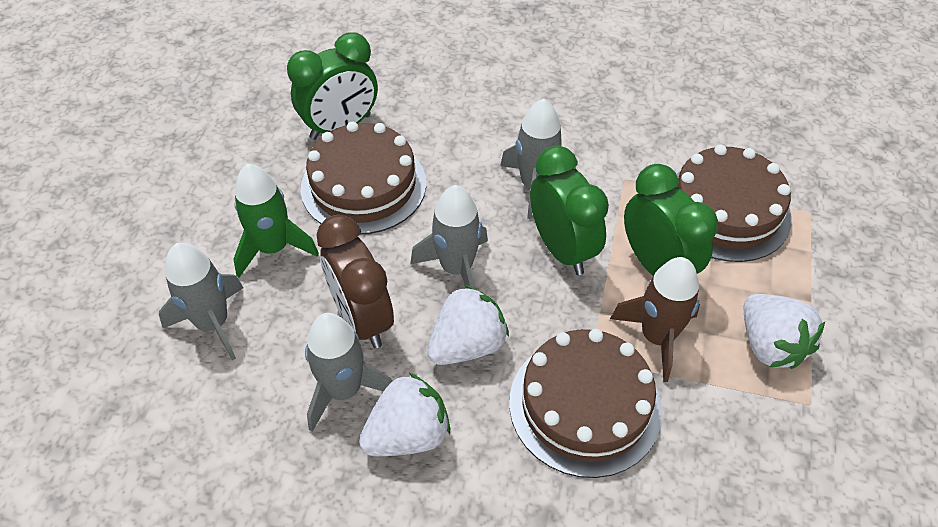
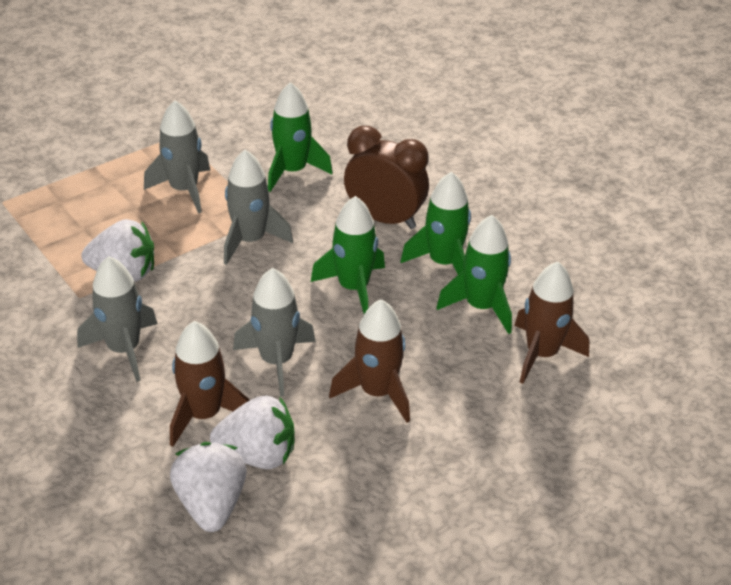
brown cake: [301,121,426,234] [509,329,662,478] [676,145,792,262] = 3 -> none = 0
brown rocket: [610,257,700,382] = 1 -> [170,321,250,447] [329,299,410,423] [514,262,589,384] = 3
green clock: [287,32,378,140] [530,146,609,275] [624,164,718,276] = 3 -> none = 0
green rocket: [233,164,319,278] = 1 -> [268,82,333,192] [311,196,385,314] [401,172,471,274] [436,215,512,334] = 4

